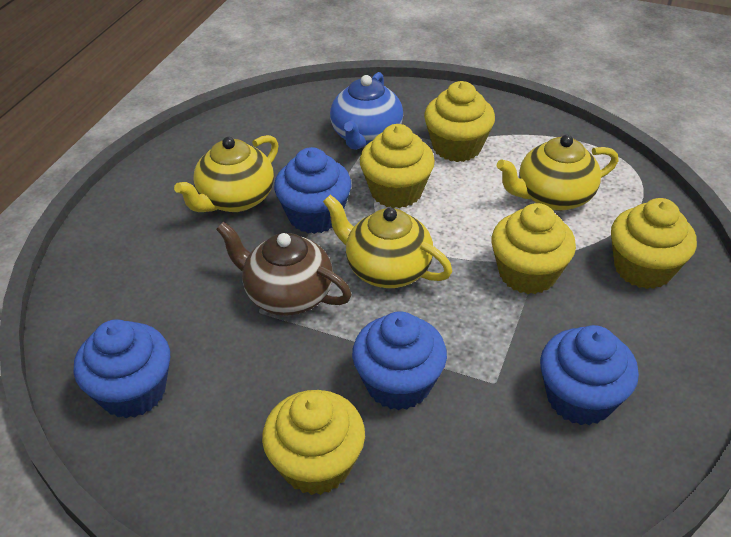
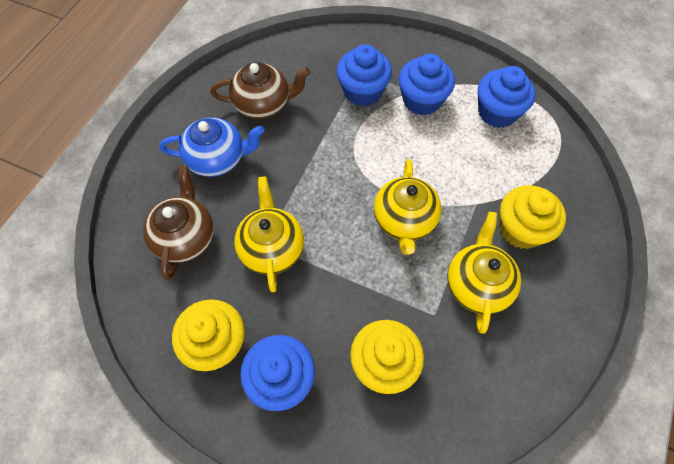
brown teapot: [216,222,352,316] = 1 -> [143,165,214,280] [211,62,310,119] = 2
yellow cupcake: [262,390,365,495] [360,124,435,208] [424,81,495,162] [492,203,576,294] [611,198,697,289] = 5 -> [172,299,245,371] [350,320,424,394] [500,185,566,249] = 3

